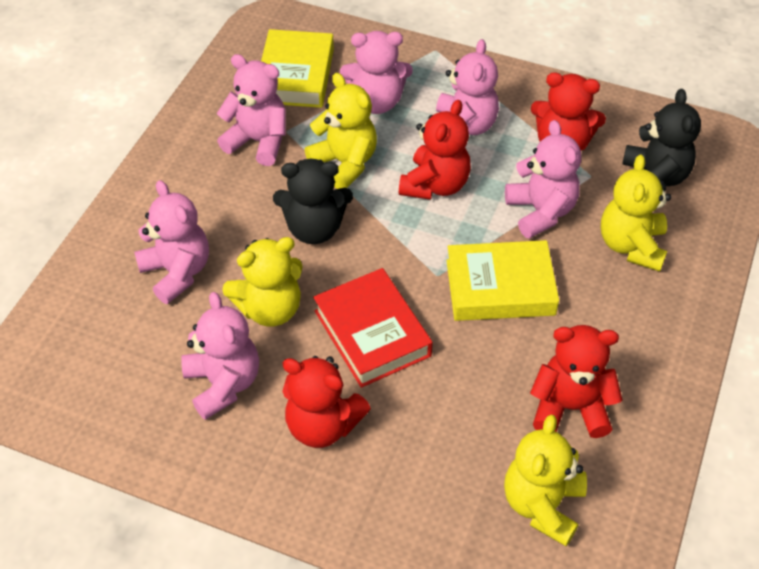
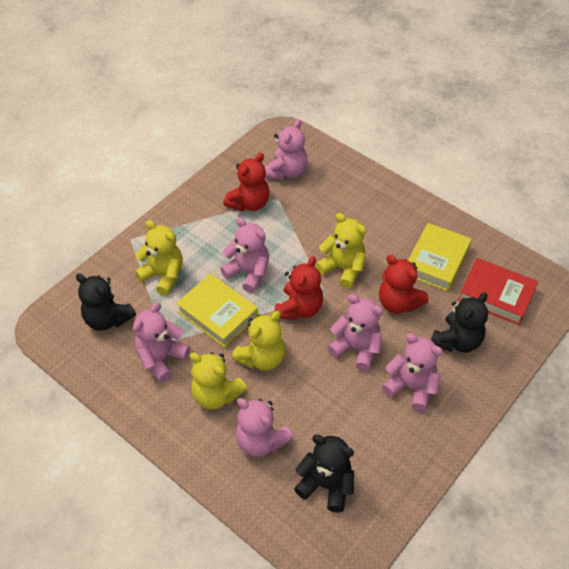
black teddy bear: [273,159,353,244] [622,89,701,192] = 2 -> [76,273,136,331] [294,435,354,513] [431,292,488,353] = 3
red teddy bear: [282,356,371,448] [399,100,471,200] [530,325,623,438] [531,72,606,150] = 4 -> [223,153,269,212] [274,256,323,320] [379,255,429,314] = 3

